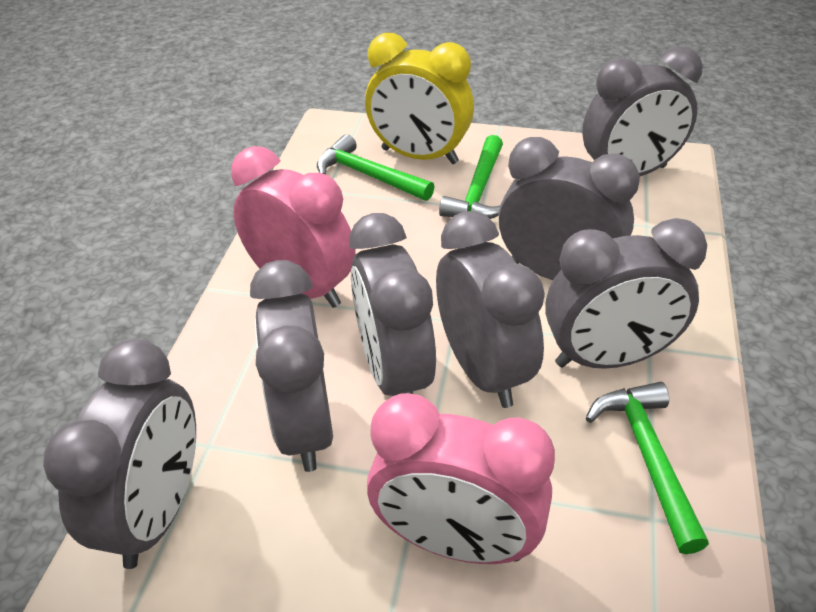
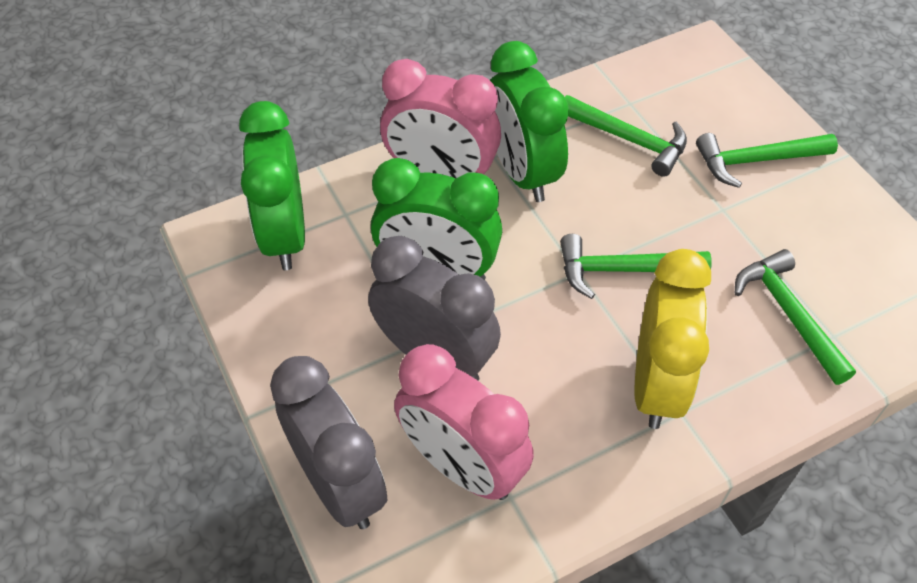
green clock: none = 0 -> [239,101,305,270] [371,158,502,280] [490,41,569,202] = 3
green hammer: [317,134,435,201] [439,135,503,219] [586,382,709,554] = 3 -> [560,234,712,299] [565,95,687,177] [696,133,838,188] [735,249,856,385] = 4
grey clock: [43,339,196,569] [250,260,333,472] [349,213,436,396] [436,211,545,408] [499,137,640,280] [545,218,707,369] [582,47,703,176] = 7 -> [270,356,387,529] [368,236,501,381] = 2

